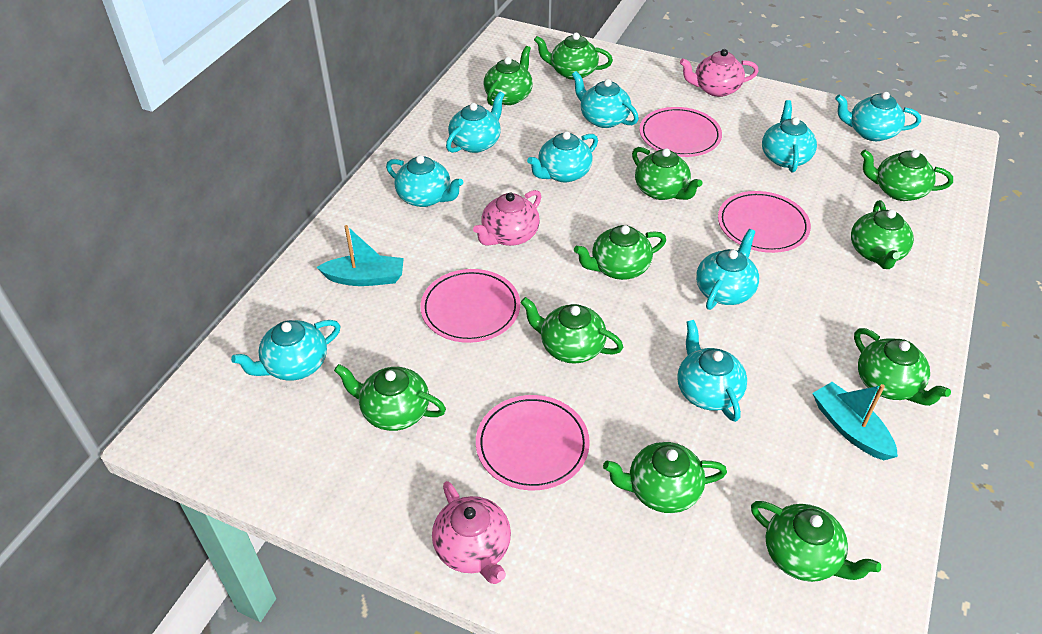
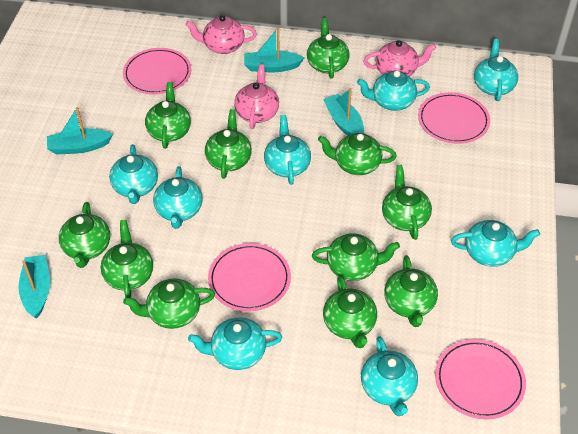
turquoise boat: [316,225,404,286] [812,382,898,460] = 2 -> [18,255,50,318] [47,107,113,154] [244,27,304,72] [323,88,364,135] = 4
turquoise teapot: [231,320,341,381] [386,155,463,207] [446,91,505,153] [527,131,598,183] [572,71,639,128] [677,320,747,422] [696,229,759,310] [762,100,817,172] [835,92,921,141] = 9 -> [109,144,158,204] [153,166,203,229] [188,317,282,370] [264,115,311,185] [357,71,430,111] [361,336,418,416] [451,220,540,267] [474,39,518,101] = 8

